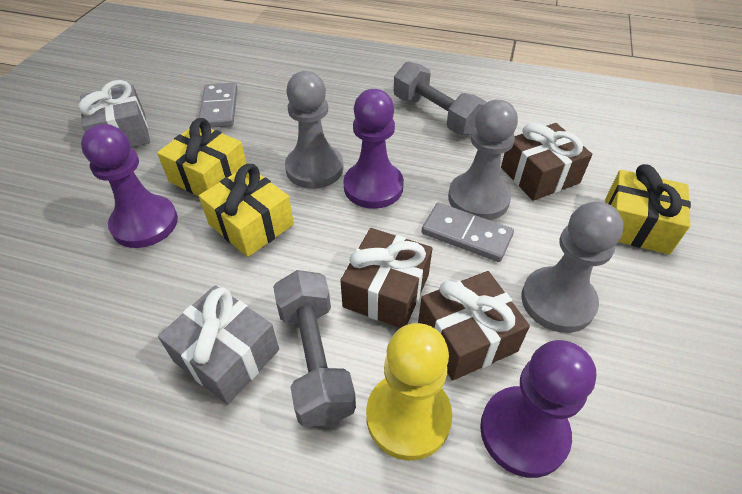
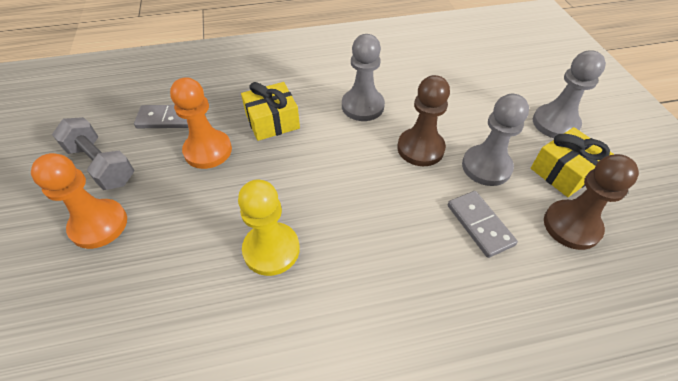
brown gift: [340,228,433,328] [418,271,530,380] [501,123,592,201] = 3 -> none = 0
brown pawn: none = 0 -> [397,75,450,166] [544,154,639,250] = 2
grey dumbbell: [273,270,356,427] [394,61,487,136] = 2 -> [52,117,134,190] = 1
grey gift: [78,80,150,147] [158,285,279,404] = 2 -> none = 0
orange pawn: none = 0 -> [31,153,127,249] [170,77,232,169] = 2
purple pawn: [81,124,178,248] [343,89,404,209] [480,340,596,478] = 3 -> none = 0
yellow gift: [157,118,247,196] [199,164,294,257] [605,164,691,255] = 3 -> [241,82,300,141] [531,127,614,197] = 2

